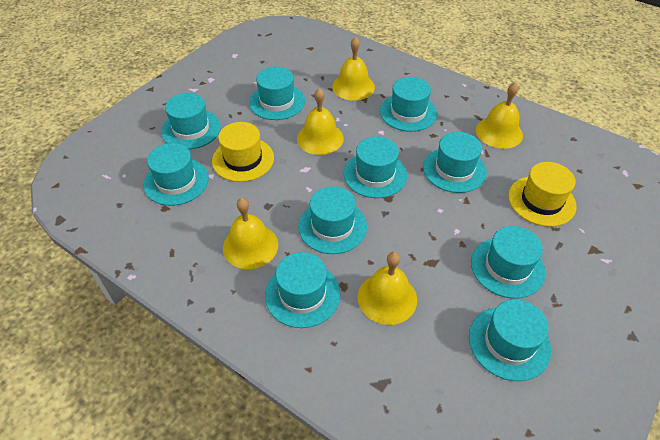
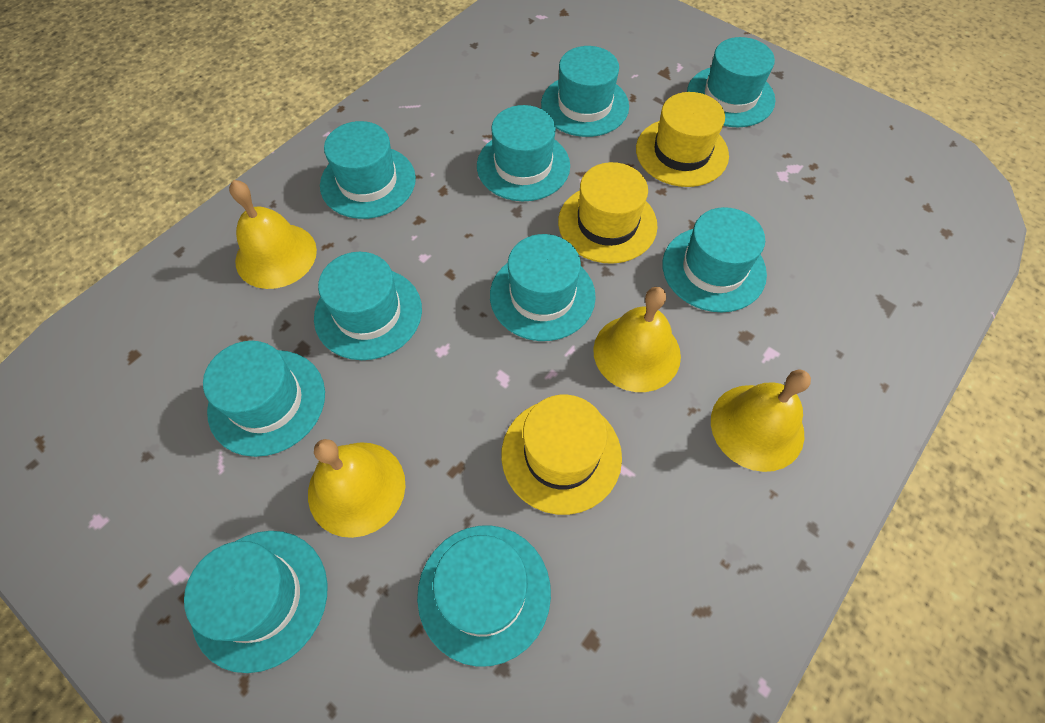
yellow bell: [223,198,278,269] [297,88,344,155] [332,37,375,101] [357,252,417,325] [476,82,523,149] = 5 -> [229,180,317,289] [308,439,405,538] [593,287,681,392] [711,370,811,472] = 4
yellow hat: [212,122,274,182] [508,162,576,227] = 2 -> [501,395,622,515] [558,162,657,264] [636,92,729,187] = 3

